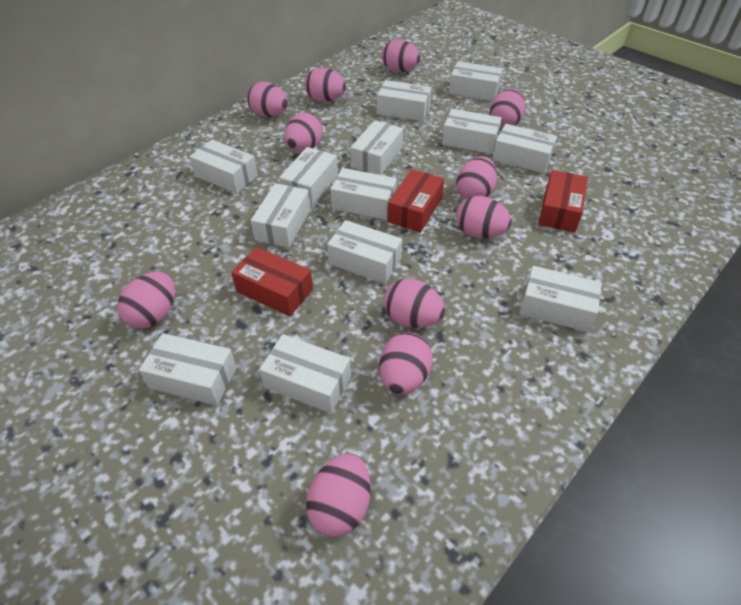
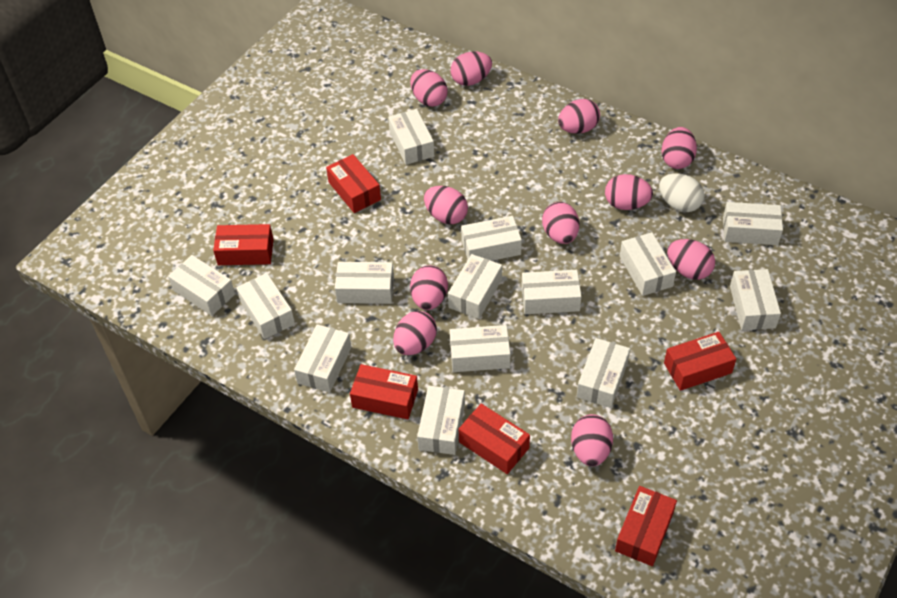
red box: [231,247,313,316] [387,169,444,233] [538,170,588,233] = 3 -> [213,224,274,265] [326,154,381,213] [350,364,418,419] [459,404,530,474] [615,486,677,566] [664,332,736,391] = 6
white box: [139,333,237,406] [189,140,258,194] [251,183,311,248] [259,334,351,413] [279,147,338,207] [327,220,402,284] [330,168,397,220] [350,120,403,175] [377,80,431,121] [442,109,502,154] [449,61,503,101] [492,124,557,173] [519,266,602,332] = 13 -> [168,255,235,316] [236,273,295,339] [294,324,352,393] [335,262,394,304] [388,109,434,165] [417,386,465,455] [448,254,502,319] [449,325,510,372] [461,216,522,261] [521,270,582,314] [576,338,630,408] [620,232,676,296] [723,202,783,245] [730,269,781,330] = 14
white egg: none = 0 -> [659,173,705,212] = 1

